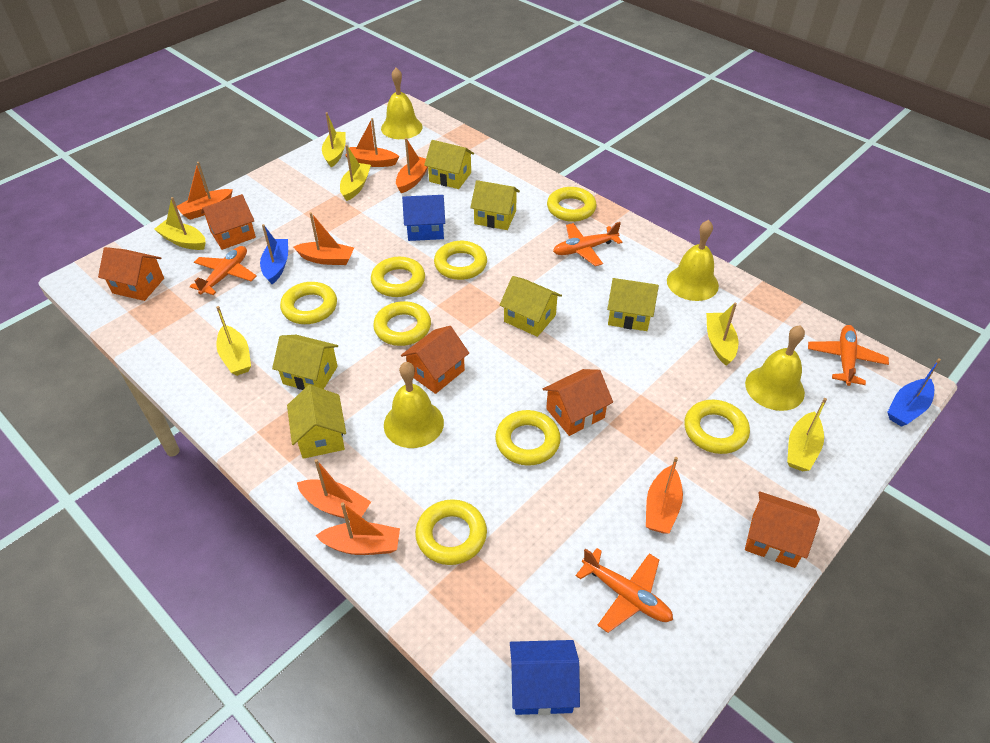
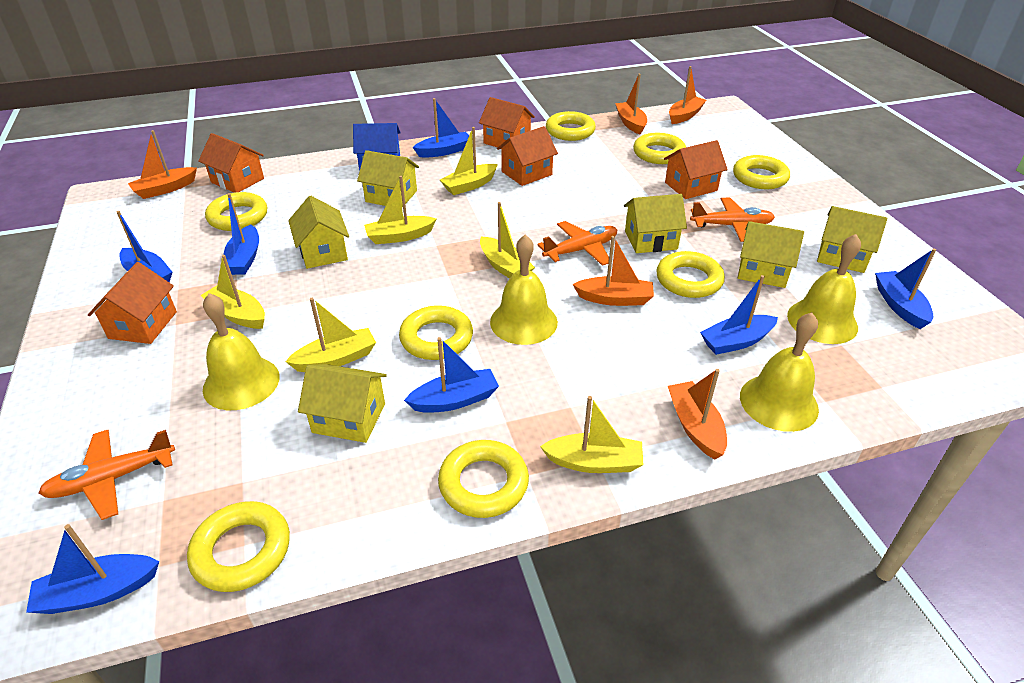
blue boat: [260,224,288,284] [887,358,941,427] = 2 -> [26,524,159,614] [117,211,172,282] [223,193,259,275] [404,337,499,413] [413,98,469,158] [700,275,778,355] [875,248,936,329] = 7
blue house: [402,195,445,241] [510,640,580,715] = 2 -> [353,123,401,171] = 1
orange boat: [177,162,233,220] [294,212,354,265] [297,459,371,519] [315,503,400,555] [345,118,399,167] [396,138,428,193] [646,457,683,534] = 7 -> [128,130,197,199] [573,236,654,306] [615,74,647,135] [668,369,727,459] [669,66,706,124] = 5
orange plane: [190,246,257,295] [553,222,623,266] [576,548,673,633] [808,325,889,386] = 4 -> [39,430,175,520] [537,221,617,266] [690,198,775,242] = 3

